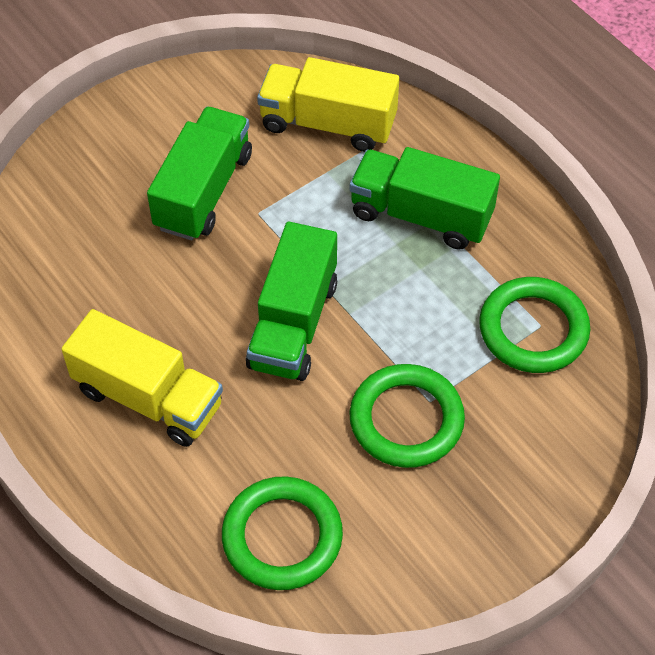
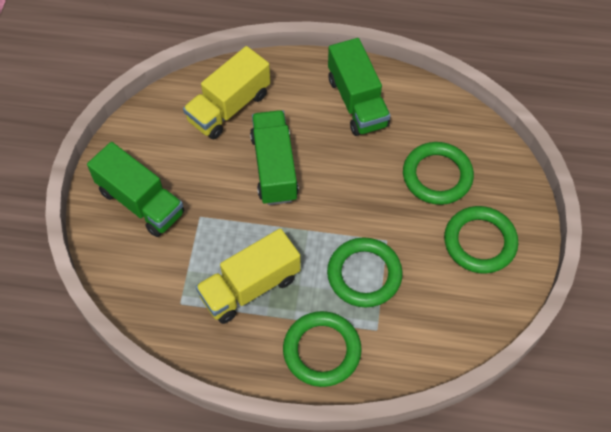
green ring: [222,476,343,590] [349,364,465,468] [479,277,590,373] = 3 -> [283,311,362,387] [327,237,403,307] [403,142,474,205] [444,206,518,274] = 4

